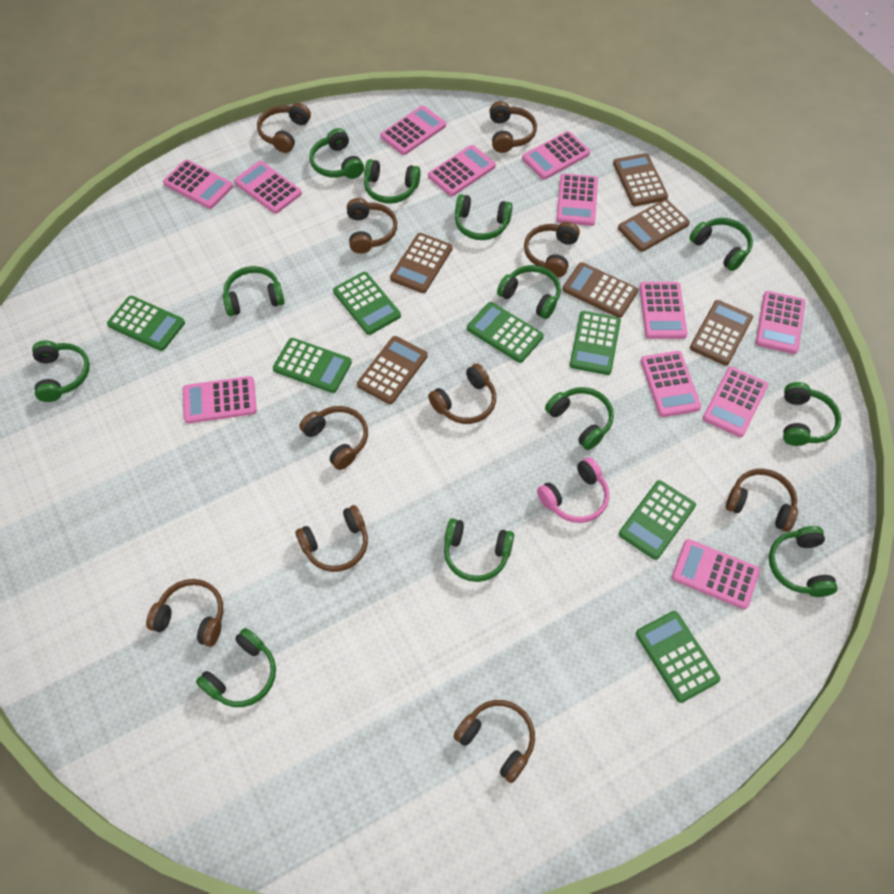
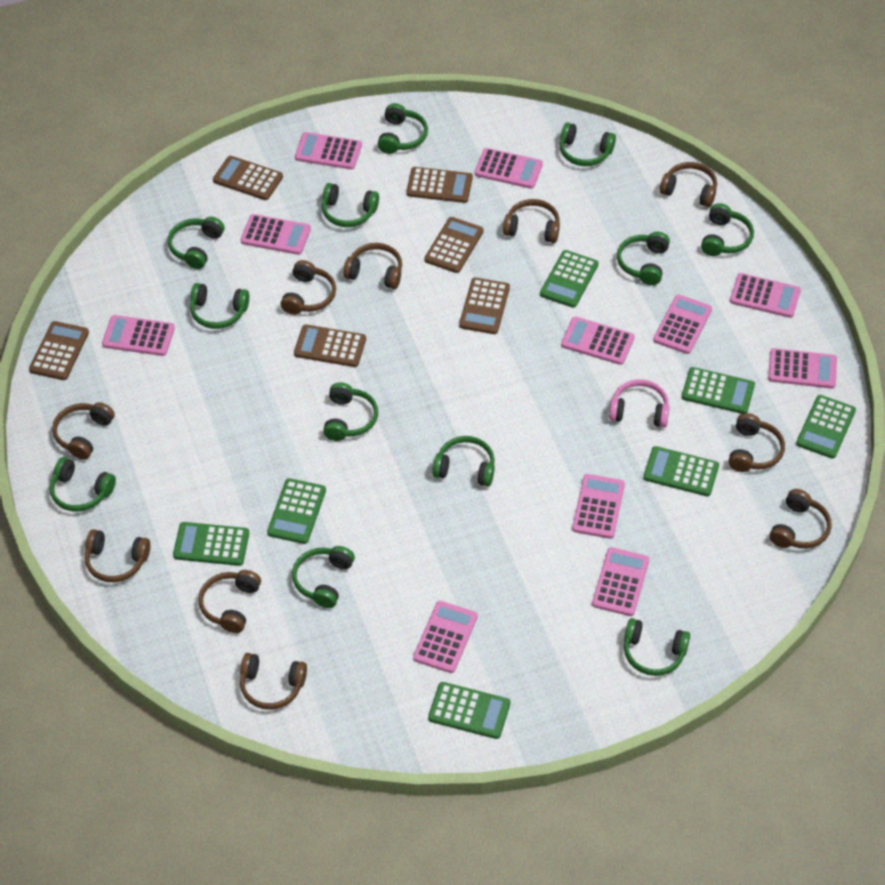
pink calculator: [163,160,233,209] [183,376,257,423] [234,161,302,214] [380,106,446,155] [428,145,496,196] [522,131,590,180] [556,173,598,226] [639,282,687,339] [641,351,701,417] [672,539,760,609] [703,367,768,437] [756,291,805,354] = 12 -> [102,315,175,356] [241,214,311,255] [295,132,362,170] [413,601,478,673] [475,148,543,189] [561,317,635,365] [572,474,625,539] [592,547,649,616] [653,294,712,354] [730,273,801,318] [768,348,837,389] = 11

